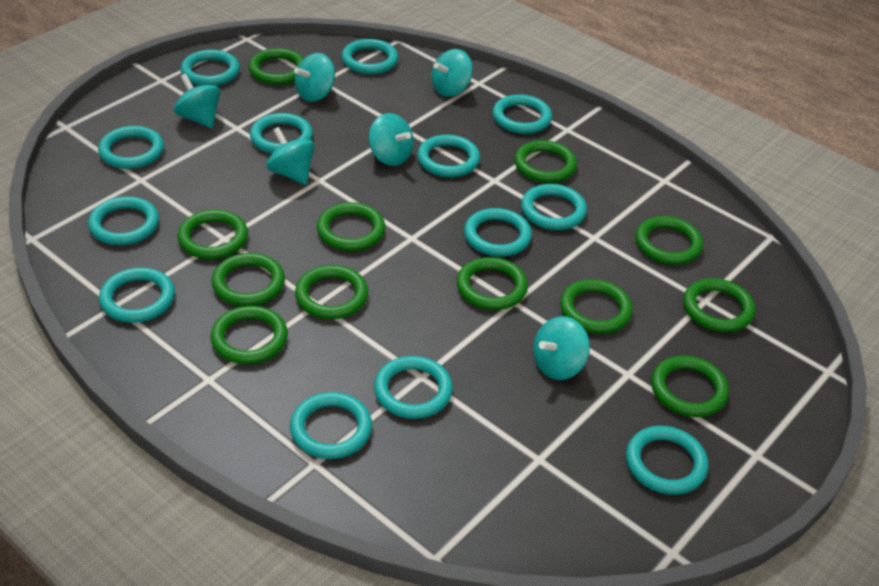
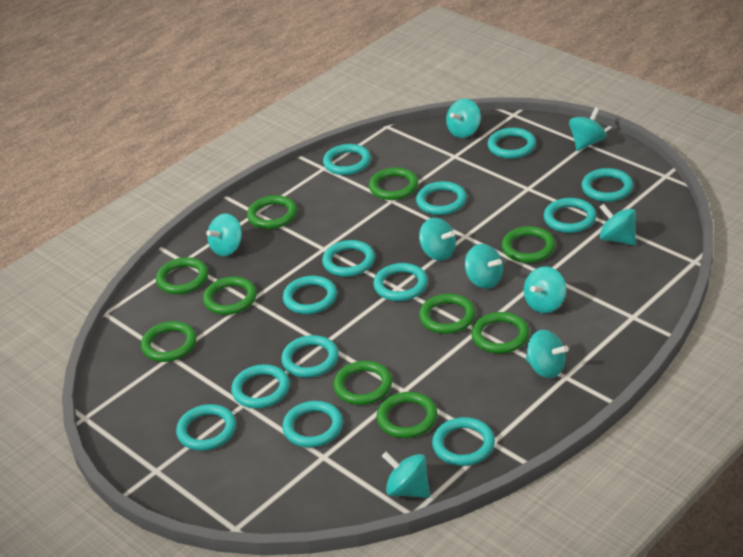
green ring: [177,209,248,259] [211,306,288,364] [212,253,285,306] [248,48,304,85] [295,265,368,319] [317,202,385,251] [457,257,528,310] [514,140,577,183] [560,279,633,334] [635,216,703,265] [651,355,729,417] [683,278,756,332] = 12 -> [141,321,197,362] [156,257,209,294] [203,277,257,315] [247,195,297,229] [333,361,392,405] [369,167,418,200] [377,392,438,438] [419,294,476,334] [471,312,529,354] [502,226,555,263] = 10
turquoise spinning top: [174,74,221,128] [266,127,315,185] [294,53,335,102] [369,113,414,166] [431,49,473,97] [533,316,590,380] = 6 -> [206,214,242,256] [382,452,430,498] [419,218,456,261] [446,99,481,138] [465,244,503,289] [524,267,566,313] [526,330,569,378] [569,107,606,151] [600,204,636,246] = 9

